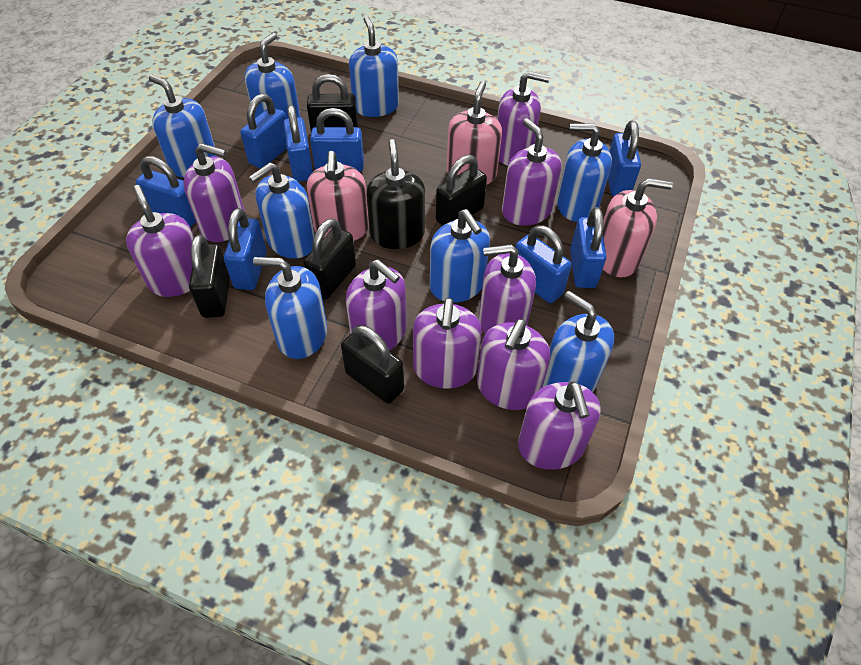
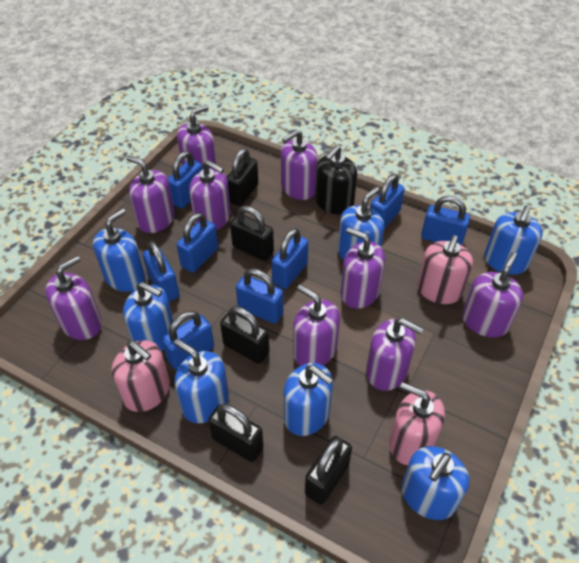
blue soap dispenser: [149,75,217,178] [244,33,301,119] [249,162,315,259] [253,257,327,359] [349,16,399,117] [430,209,490,303] [543,291,614,392] [557,124,612,222] = 8 -> [93,208,145,292] [123,282,173,351] [174,339,229,423] [284,363,333,436] [338,187,385,260] [401,446,469,520] [484,205,543,275] = 7

